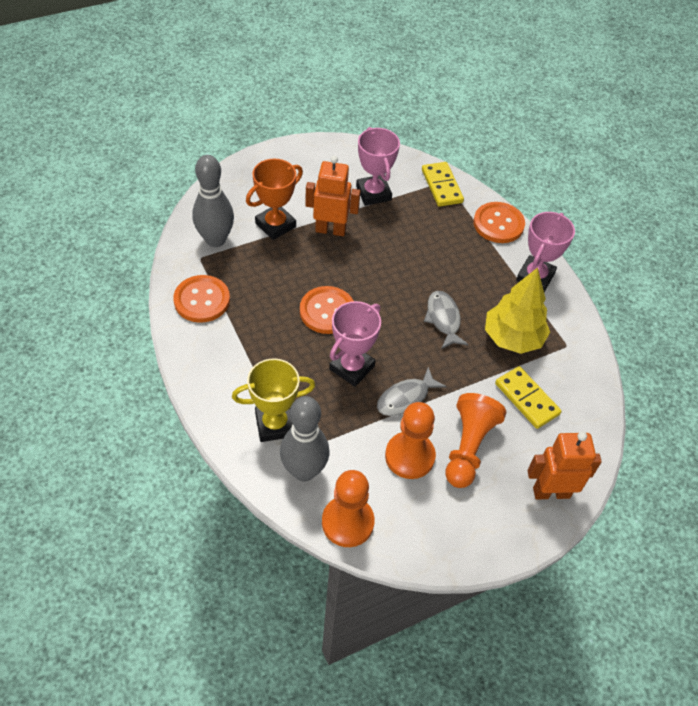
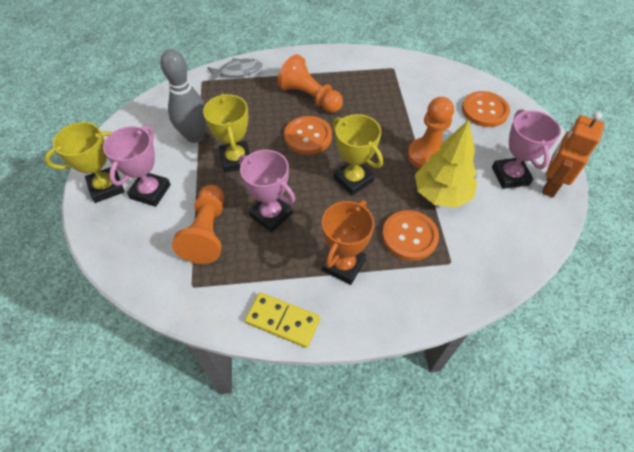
grey bowling pin: [192,155,234,247] [280,396,329,481] = 2 -> [160,49,207,143] = 1
grey fish: [377,367,447,416] [424,291,469,349] = 2 -> [207,58,262,82] = 1
orange robot: [305,156,361,236] [528,432,602,500] = 2 -> [542,112,604,197] = 1
yellow domino: [422,162,464,207] [495,366,562,429] = 2 -> [245,292,320,348] = 1
yellow trophy: [232,358,315,442] = 1 -> [44,122,125,203] [203,94,250,173] [333,114,383,195] = 3

